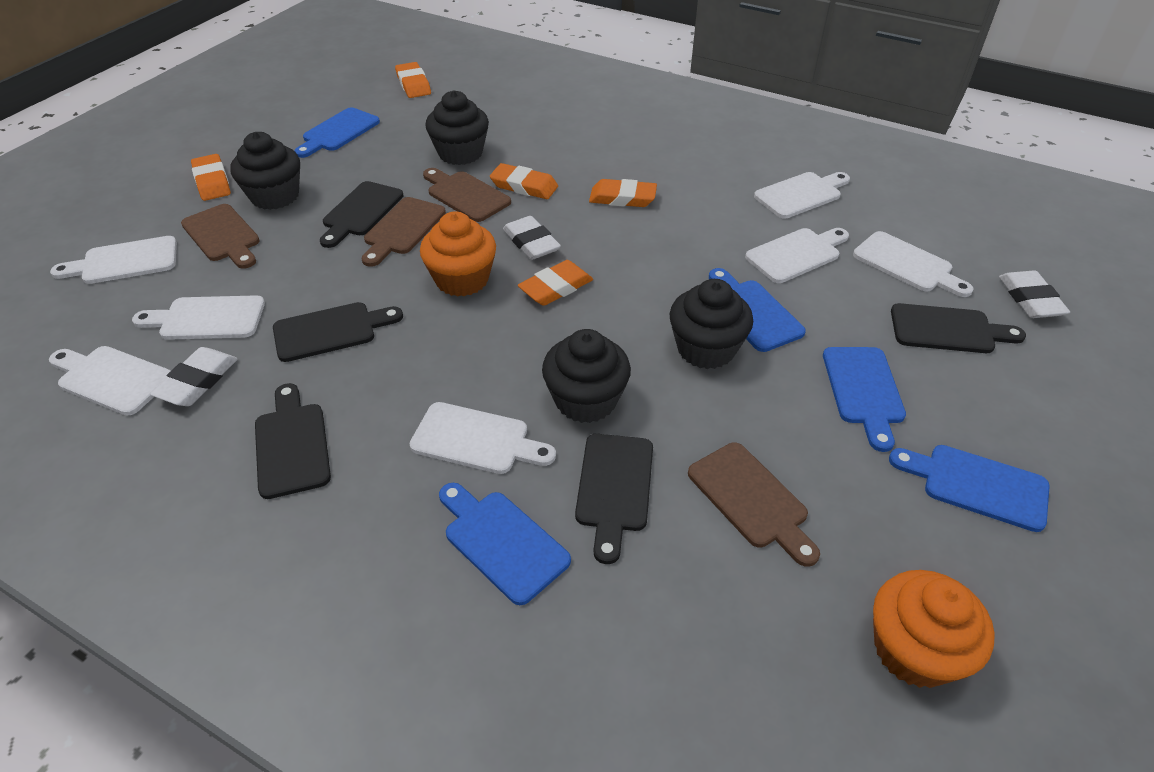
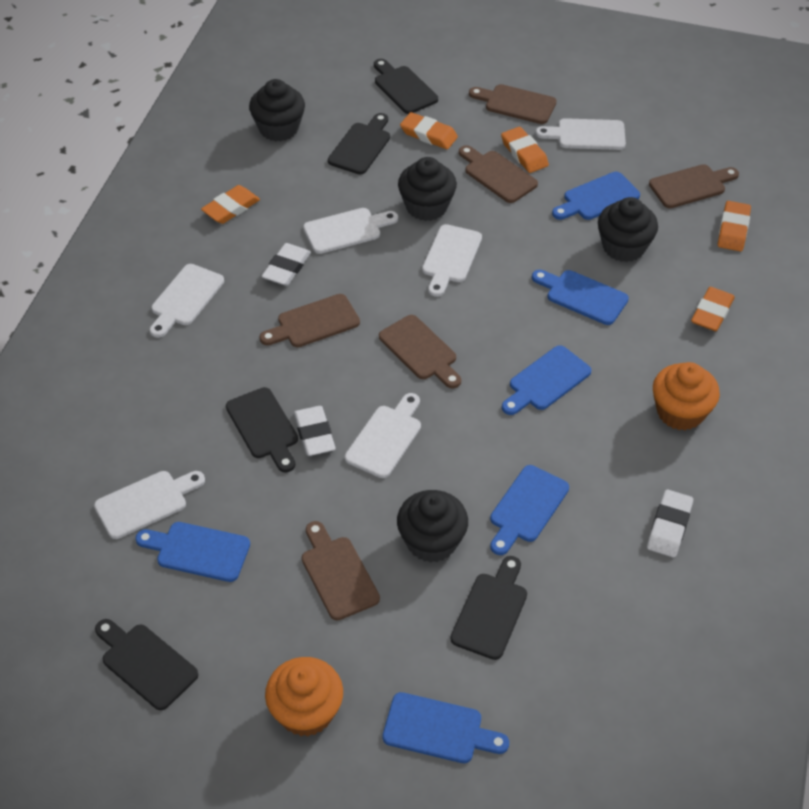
blue cutting board: [294,107,380,158] [439,483,571,605] [709,268,806,352] [823,347,906,452] [889,445,1049,532] = 5 -> [135,522,250,582] [382,692,509,763] [490,465,569,555] [502,345,591,415] [532,270,629,325] [552,172,640,220] = 6
brown cutting board: [181,204,260,269] [362,197,446,267] [423,168,511,222] [688,443,820,567] = 4 -> [260,294,360,347] [302,521,380,620] [379,315,461,388] [459,145,538,203] [469,84,557,124] [649,164,739,208] = 6
white cutting board: [49,346,170,415] [50,236,177,284] [132,295,265,340] [409,402,556,474] [745,228,849,283] [754,172,850,219] [853,231,974,297] = 7 -> [94,471,205,539] [150,264,224,338] [303,208,398,254] [345,393,421,478] [422,224,482,297] [536,118,626,150] = 6

